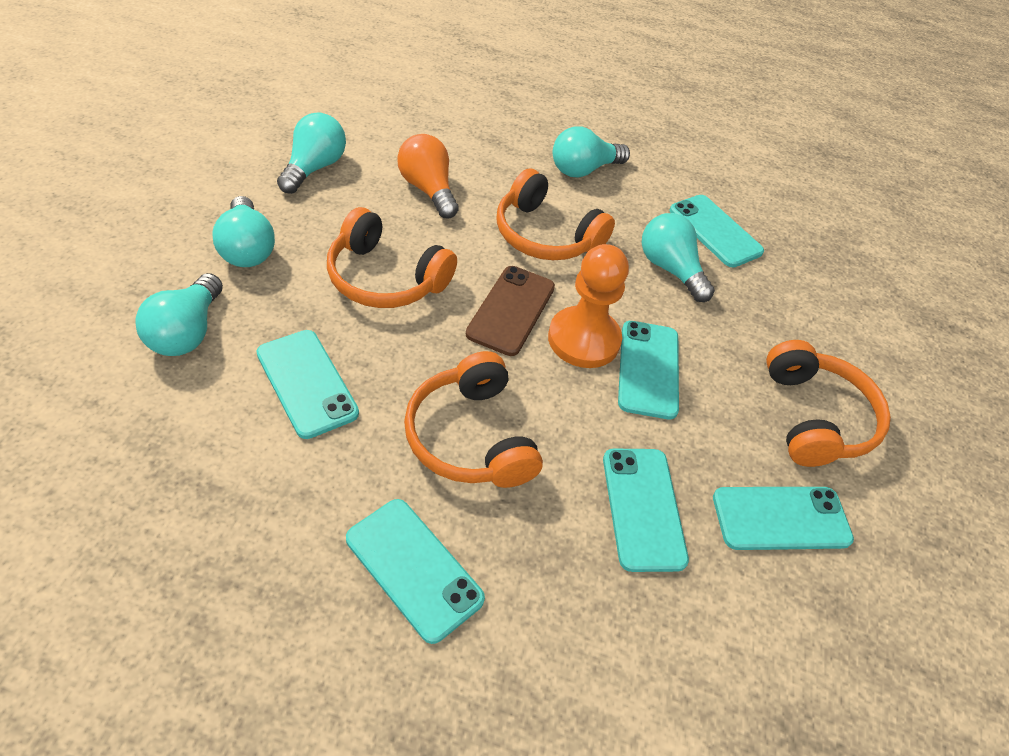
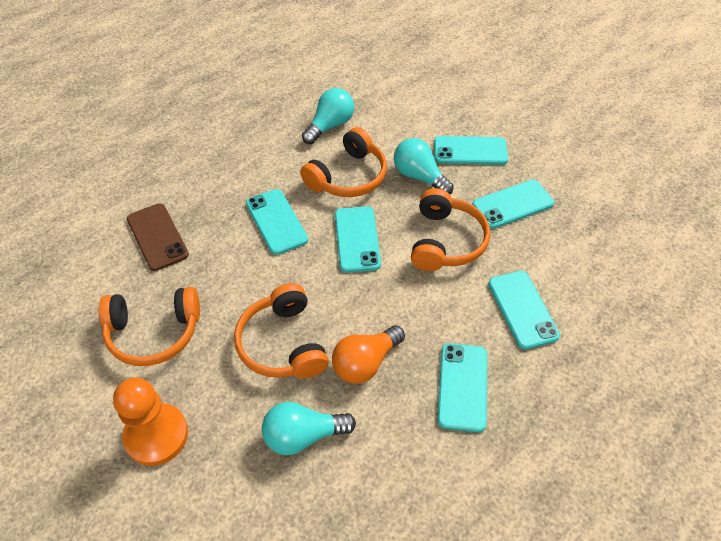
turquoise light bulb: [135,273,223,356] [212,196,275,267] [277,112,346,194] [553,127,630,178] [642,213,715,302] = 5 -> [262,402,356,455] [302,88,354,144] [394,138,454,194] = 3

